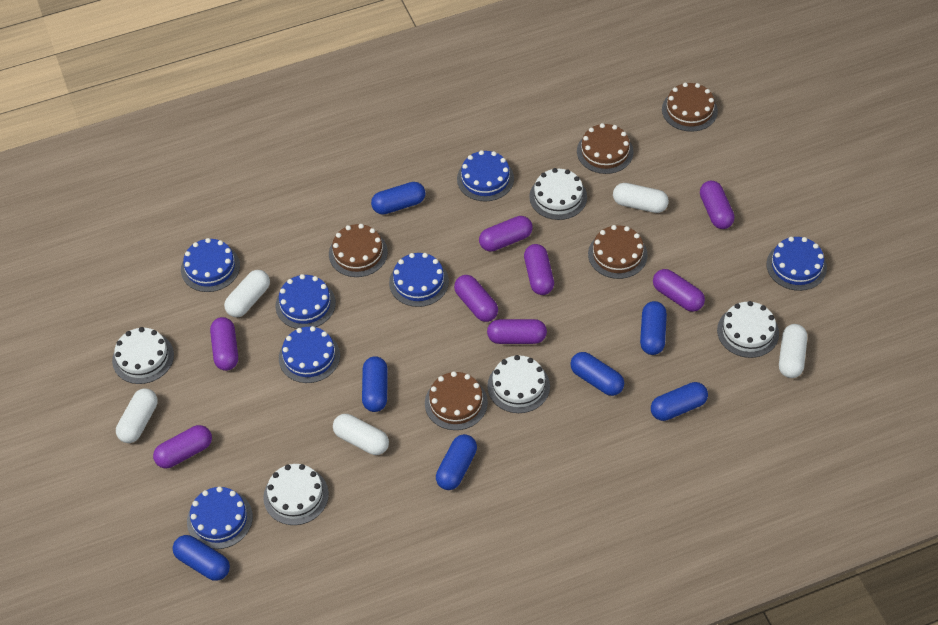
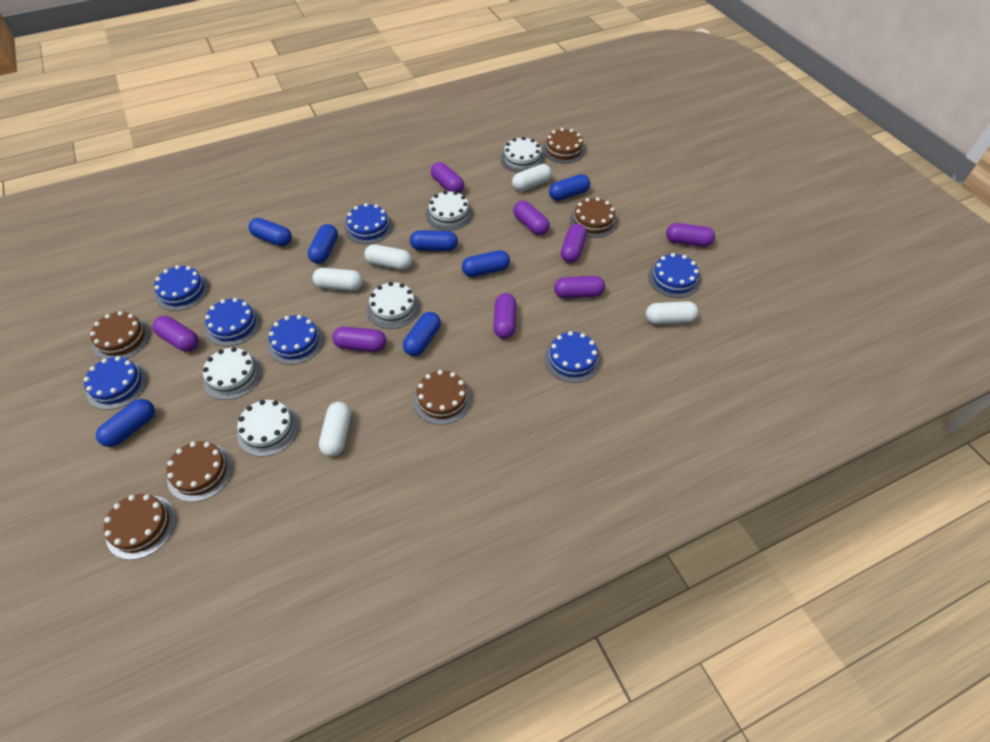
brown cake: [329,224,388,277] [425,371,488,430] [577,123,634,174] [588,225,648,279] [662,82,718,132] = 5 -> [90,311,151,359] [104,494,176,560] [166,441,233,502] [413,370,472,425] [542,128,586,164] [570,197,618,238] = 6

